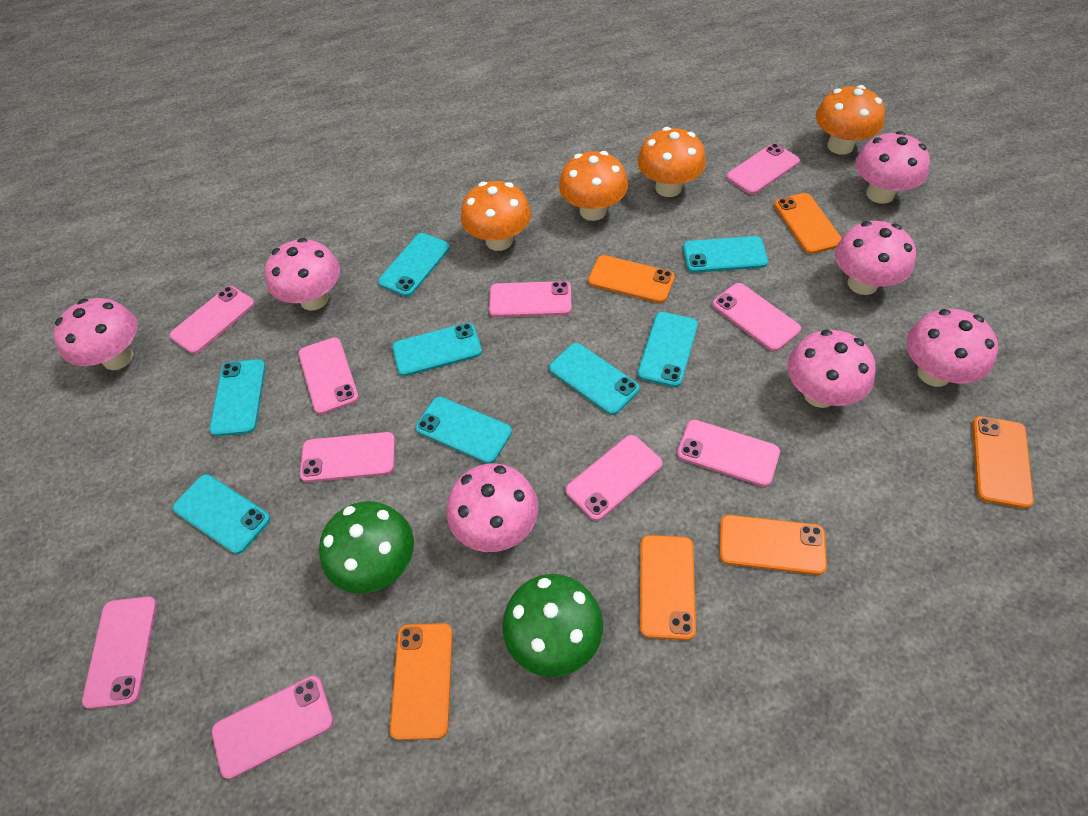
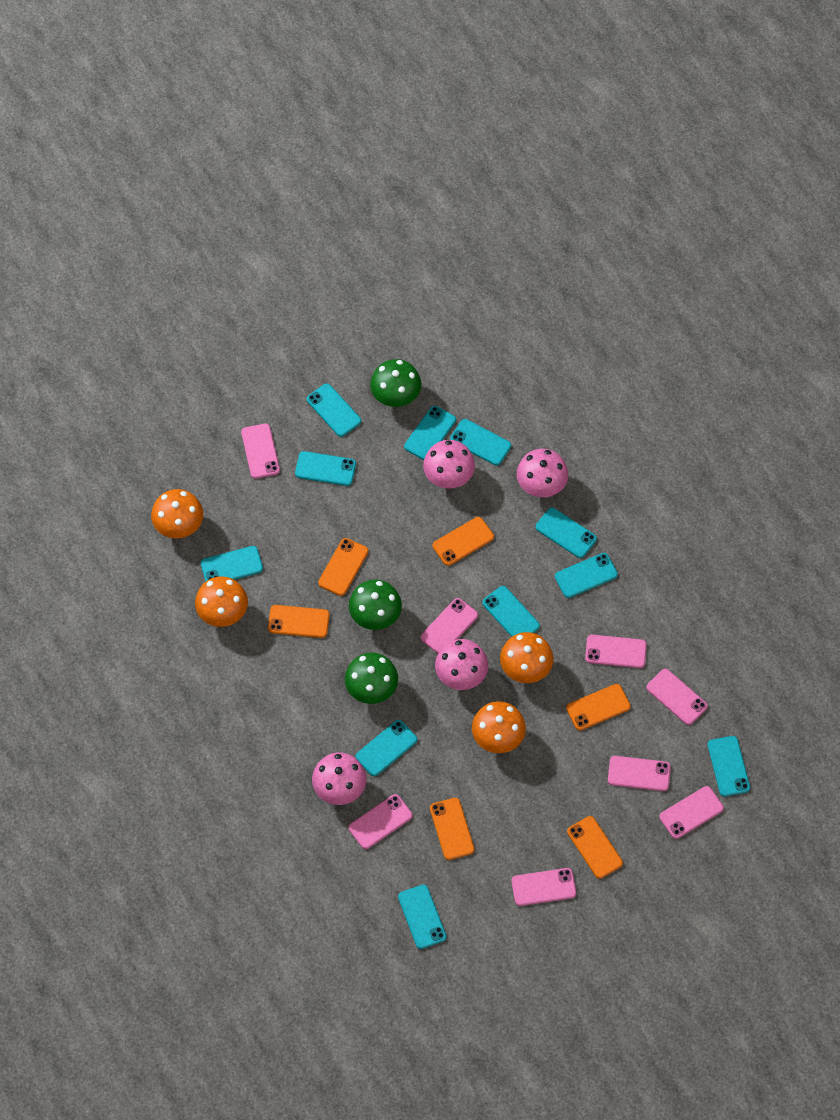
green mushroom: [319,501,414,594] [502,574,603,677] = 2 -> [345,653,398,704] [349,580,402,630] [370,359,421,407] = 3
pink mushroom: [53,298,138,370] [265,238,340,311] [447,463,538,552] [787,330,876,408] [835,221,916,295] [855,131,930,204] [906,309,998,387] = 7 -> [312,752,366,805] [423,440,475,488] [435,639,488,690] [517,449,568,497] = 4
pink phone: [82,596,157,709] [170,286,255,354] [212,676,333,779] [298,337,359,415] [300,432,395,482] [489,281,572,317] [566,435,663,521] [677,420,780,487] [712,283,801,351] [726,143,800,194] = 10 -> [241,423,280,479] [349,794,413,849] [421,598,478,653] [511,868,576,906] [585,634,647,668] [608,756,671,791] [646,669,708,725] [659,786,724,839] = 8
turquoise phone: [173,474,271,554] [209,359,266,436] [378,233,450,297] [392,323,482,376] [415,397,512,464] [549,343,640,415] [637,312,698,387] [683,236,768,273] = 8 -> [201,546,263,581] [295,451,356,486] [307,383,361,437] [356,720,417,776] [398,885,446,949] [404,406,456,460] [450,419,511,465] [482,586,540,637] [536,508,597,558] [555,553,618,598] [708,736,750,797] = 11

